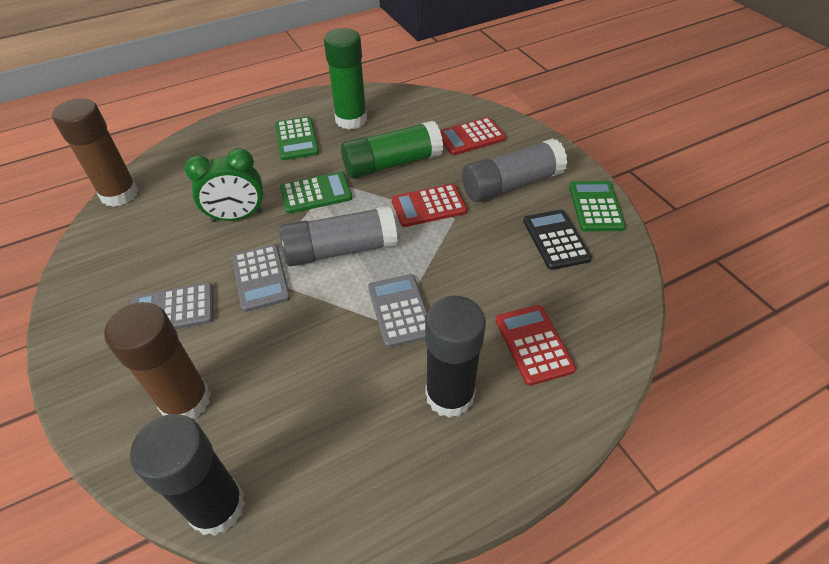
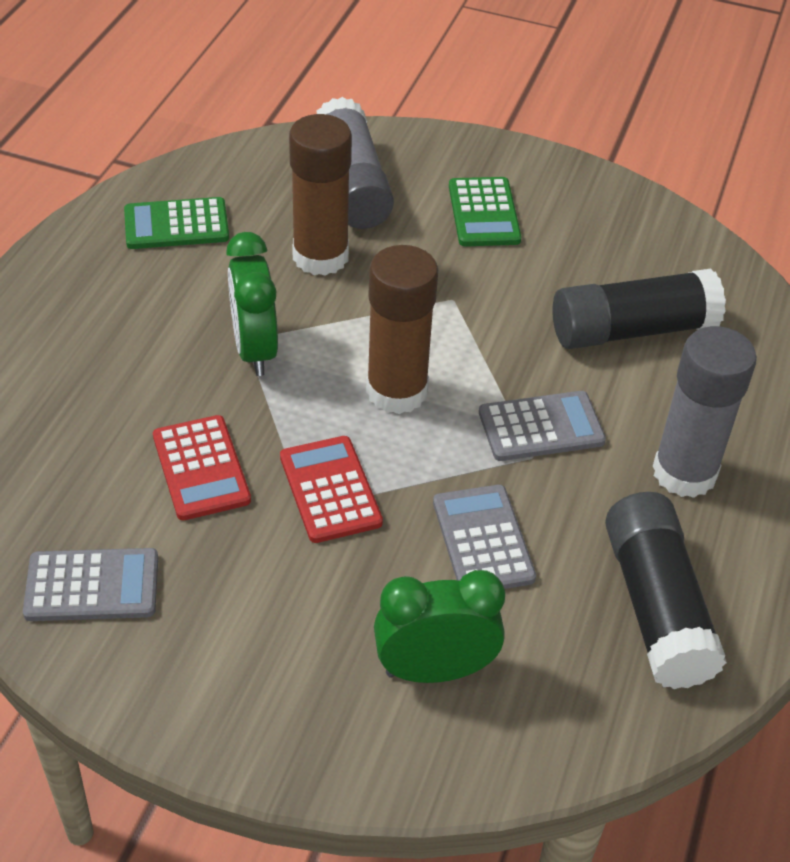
black calculator: [523,209,592,270] = 1 -> none = 0
green calculator: [275,117,319,160] [280,172,352,214] [569,181,626,232] = 3 -> [124,197,229,249] [449,177,521,246] = 2
green clock: [185,148,263,222] = 1 -> [226,232,278,376] [374,570,505,683] = 2
green glue stick: [324,28,367,130] [341,121,443,179] = 2 -> none = 0
red calculator: [392,184,467,227] [440,117,506,155] [496,305,576,386] = 3 -> [153,415,251,520] [280,436,383,543] = 2

